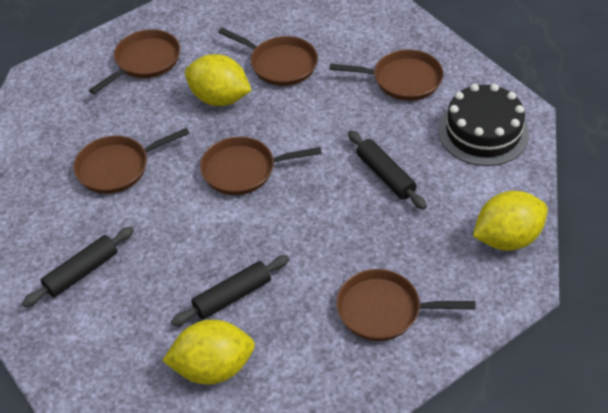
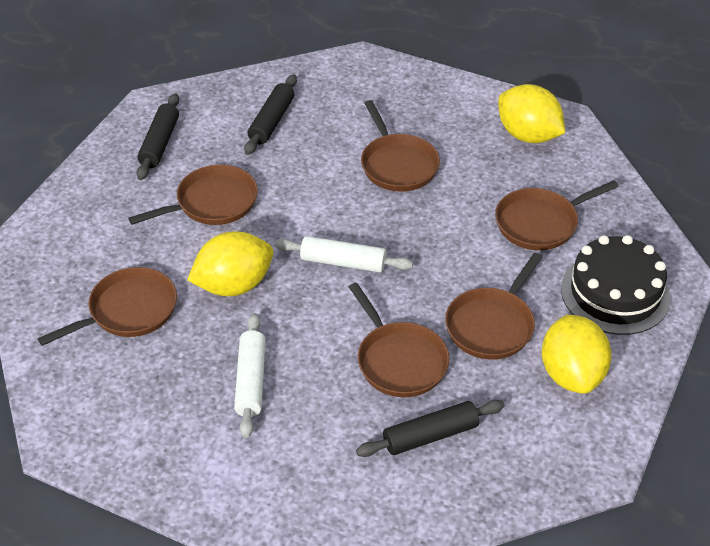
white rolling pin: none = 0 -> [234,313,266,438] [274,236,413,273] = 2

